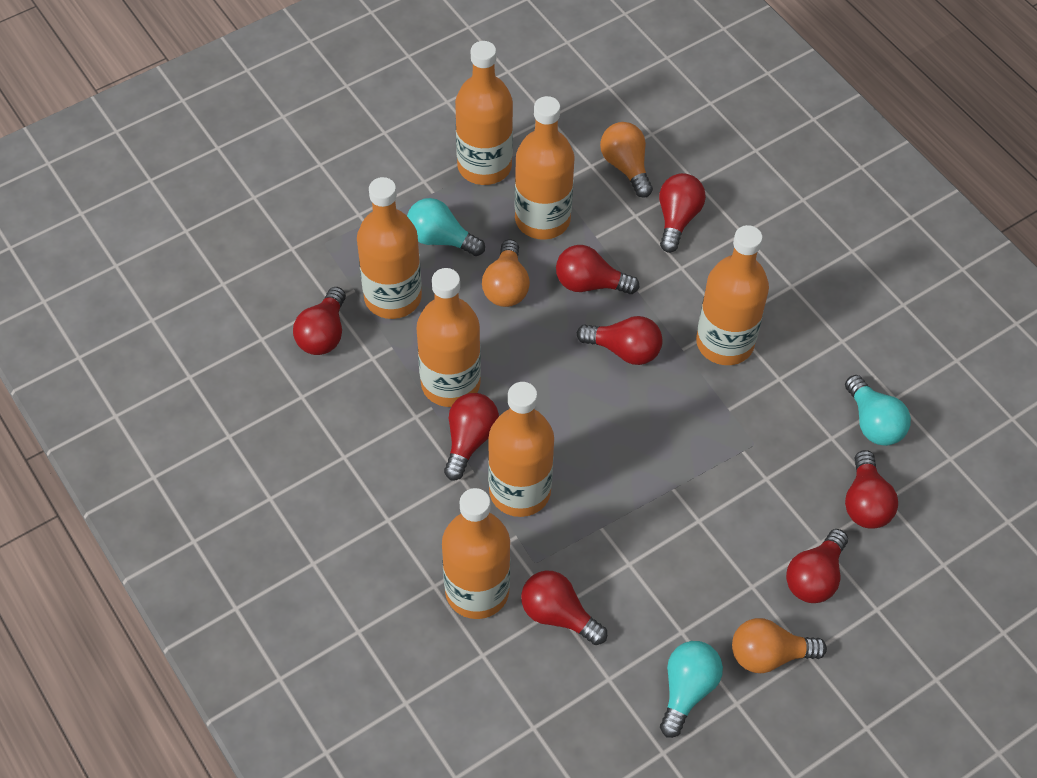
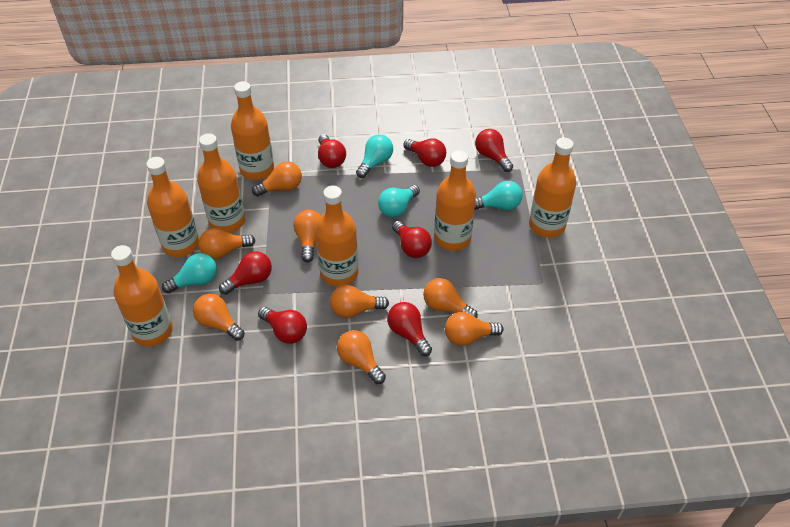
orange light bulb: [482,239,530,307] [600,122,653,198] [732,618,827,673] = 3 -> [193,294,244,341] [198,228,255,259] [252,161,302,197] [293,210,321,262] [330,285,389,318] [337,330,386,384] [423,278,478,318] [445,312,504,346] = 8
red light bulb: [293,287,346,355] [444,393,499,480] [521,571,607,645] [556,245,639,294] [577,316,663,365] [659,173,706,253] [786,529,848,603] [845,450,898,529] = 8 -> [219,251,272,295] [258,307,307,344] [318,134,346,168] [387,302,432,356] [392,221,432,258] [403,138,446,167] [475,129,513,172] = 7
turquoise light bulb: [407,198,485,256] [660,641,723,738] [845,375,911,446] = 3 -> [162,253,217,294] [356,134,393,178] [378,185,420,217] [474,181,523,210] = 4

